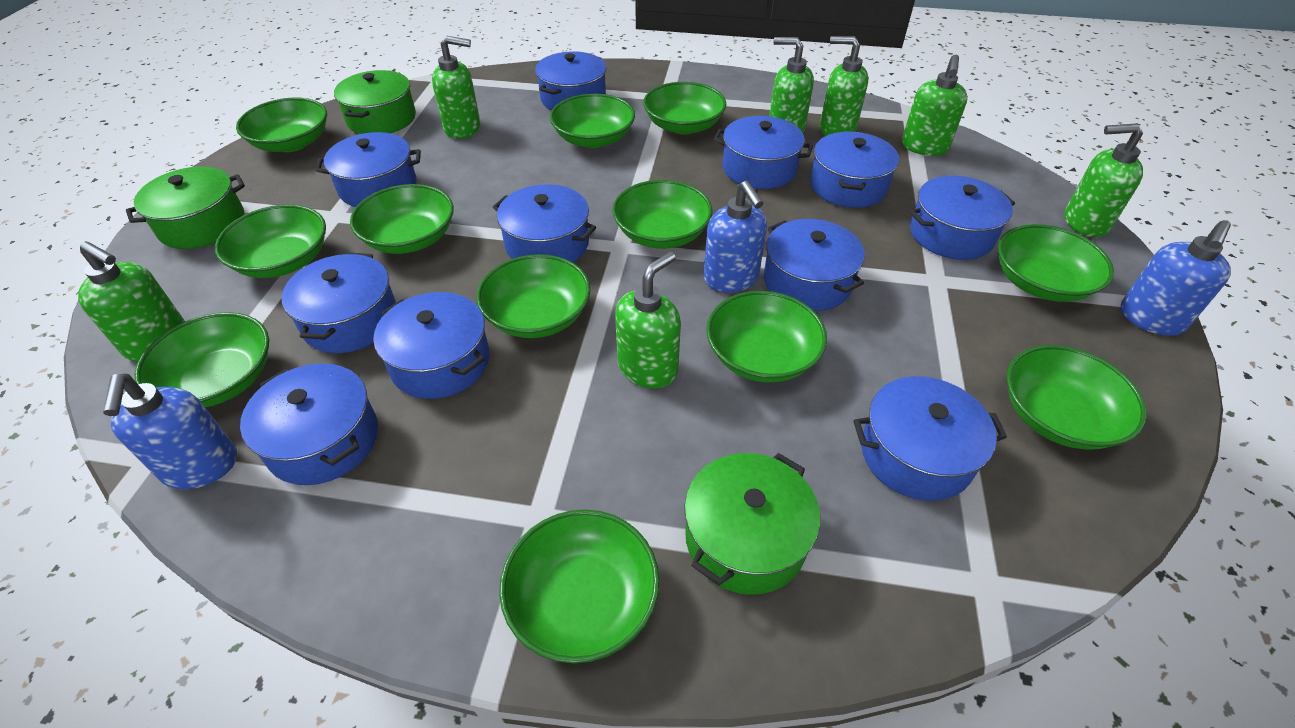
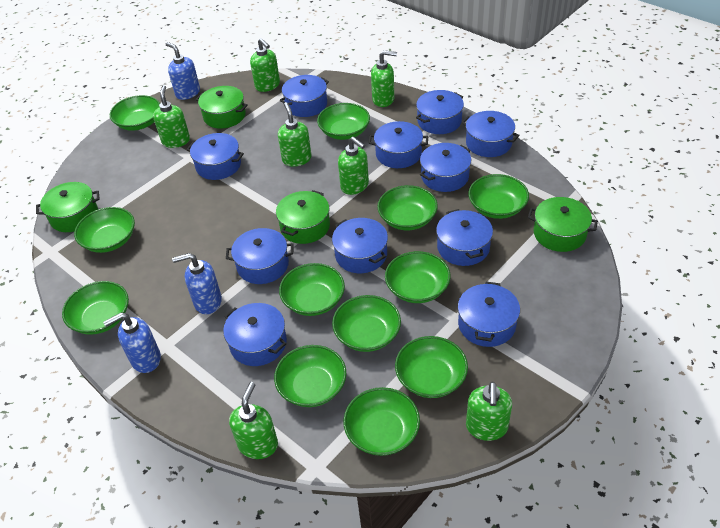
green pot: [126,166,245,249] [334,70,416,134] [684,453,820,595] = 3 -> [36,182,100,232] [196,86,248,129] [276,190,330,244] [528,197,598,252] = 4

